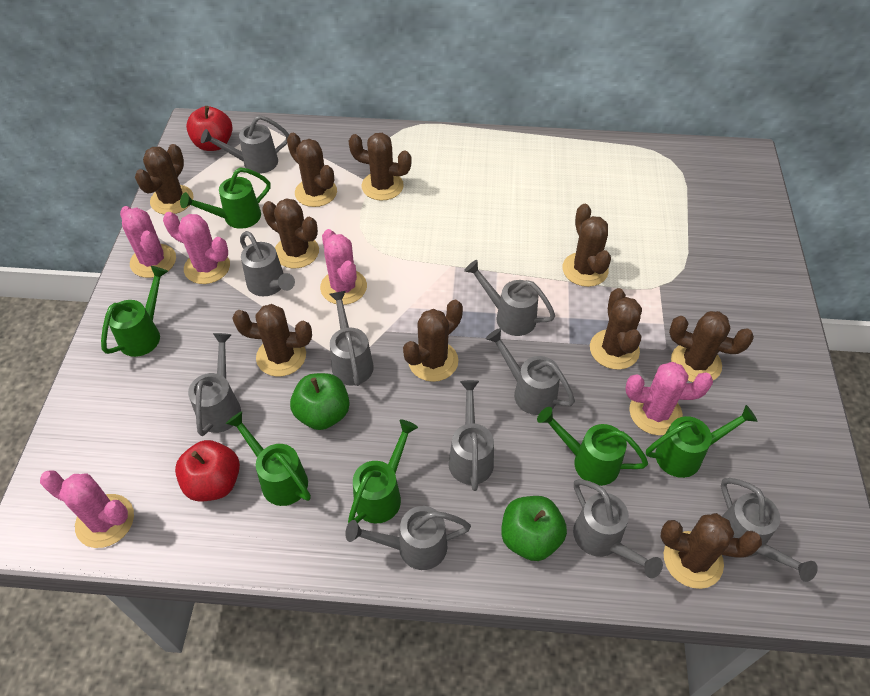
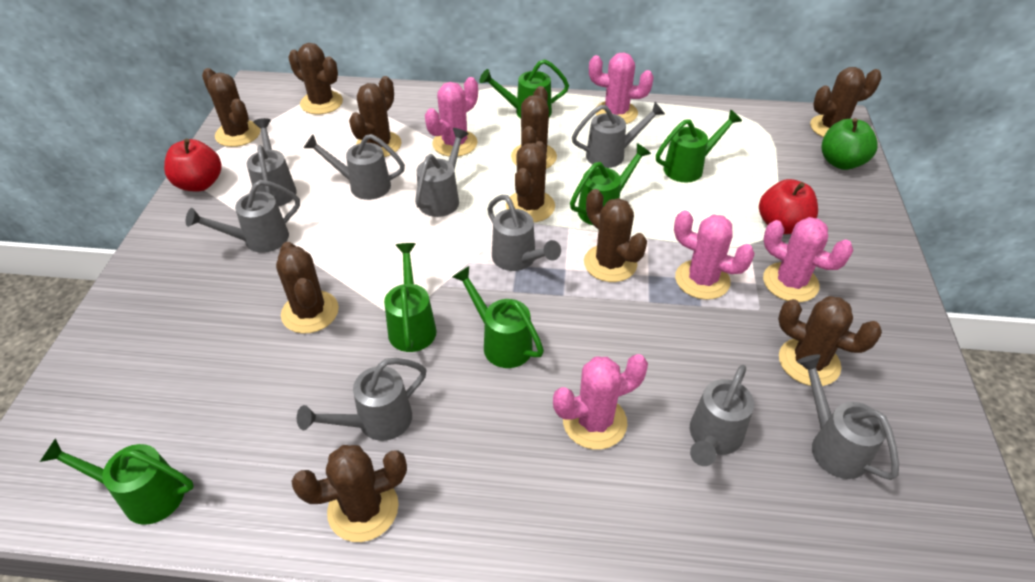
green apple: [290,373,350,430] [501,496,567,561] = 2 -> [821,118,878,170] = 1
grey watering can: [188,333,241,436] [201,115,289,174] [240,231,295,296] [329,291,374,386] [345,506,471,570] [448,380,494,491] [464,260,555,336] [486,328,575,415] [573,479,663,578] [721,478,818,582] = 10 -> [186,180,300,253] [247,118,297,207] [297,358,427,441] [304,134,405,200] [415,128,469,217] [487,195,561,271] [572,102,665,168] [690,365,754,466] [797,354,899,480] = 9

